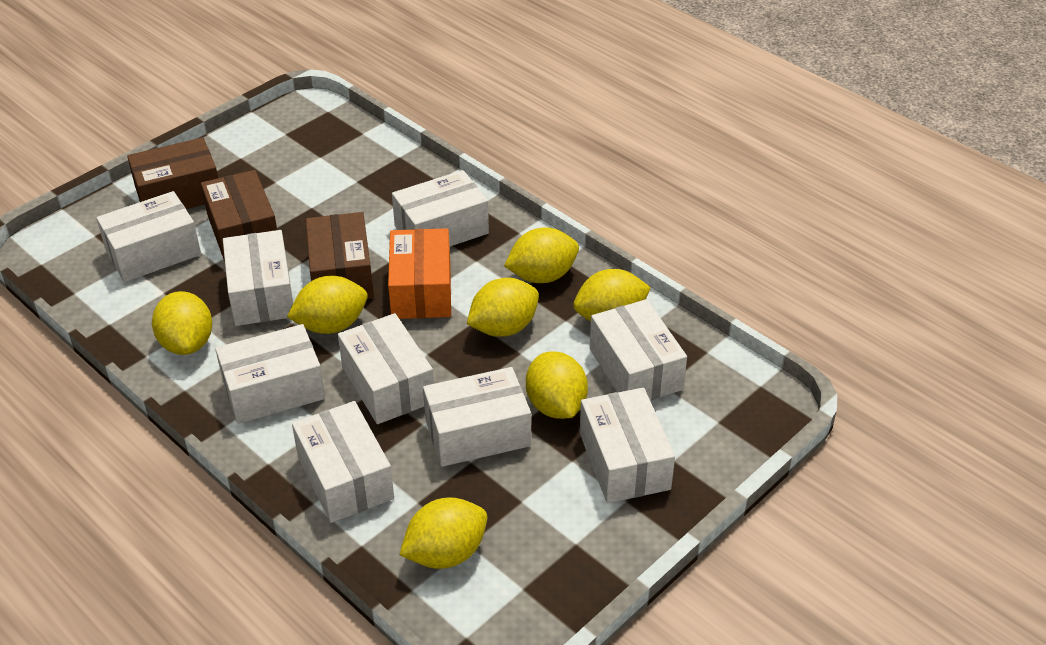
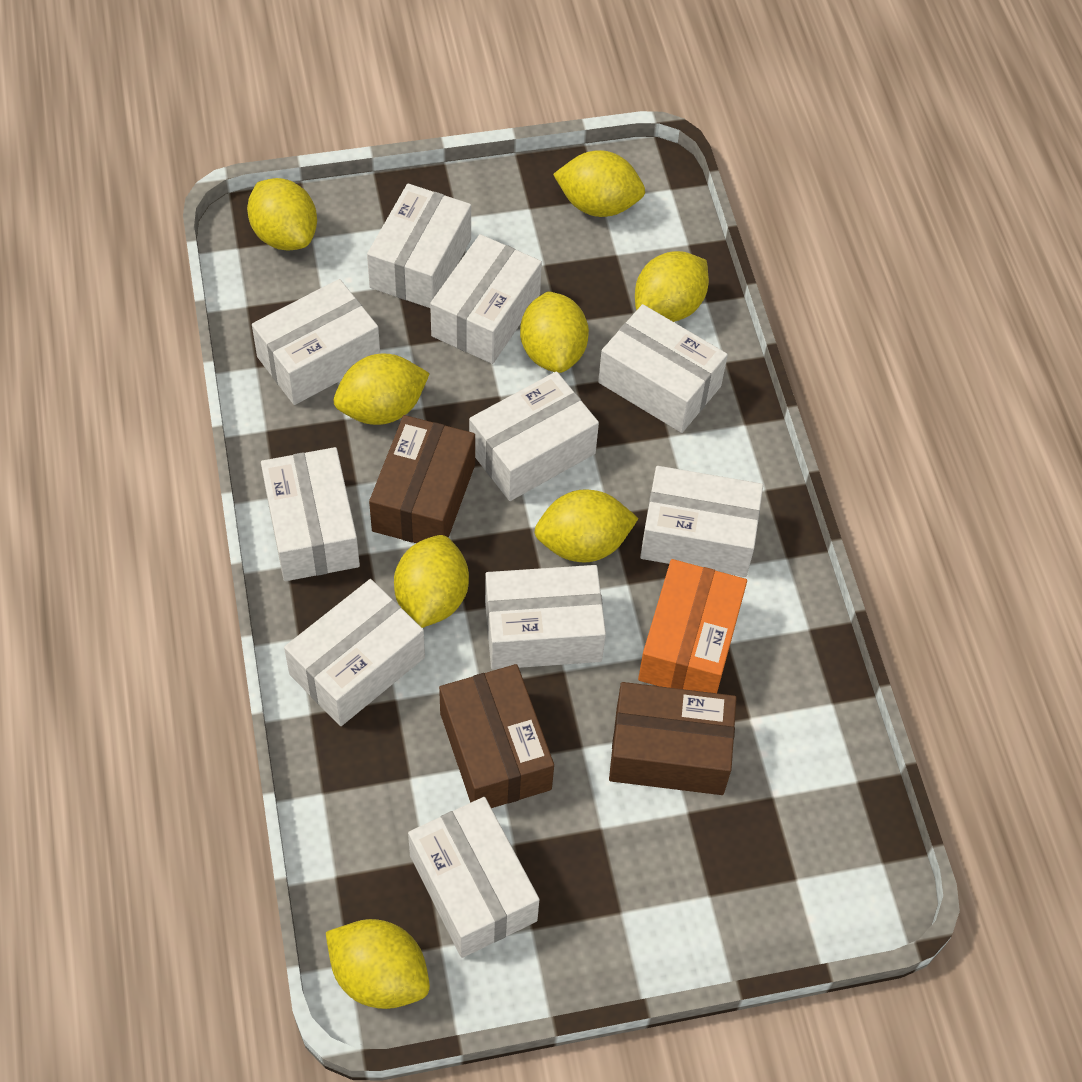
white box: [96,191,201,282] [215,324,325,424] [223,230,293,326] [292,401,394,523] [338,313,434,424] [392,170,489,247] [423,367,531,467] [580,388,675,503] [590,299,687,400] = 9 -> [252,279,380,405] [261,447,360,581] [284,579,425,726] [367,184,471,308] [408,797,540,958] [430,234,542,364] [469,371,599,501] [485,565,606,670] [598,304,728,433] [640,466,763,577] = 10
yellow lemon: [152,291,212,355] [287,276,368,334] [400,497,487,569] [467,278,539,337] [504,227,579,283] [526,351,588,419] [573,269,651,322] = 7 -> [247,178,317,251] [326,919,430,1009] [334,353,430,425] [394,535,469,628] [520,291,589,373] [534,489,639,562] [553,150,645,217] [635,251,709,322] = 8

